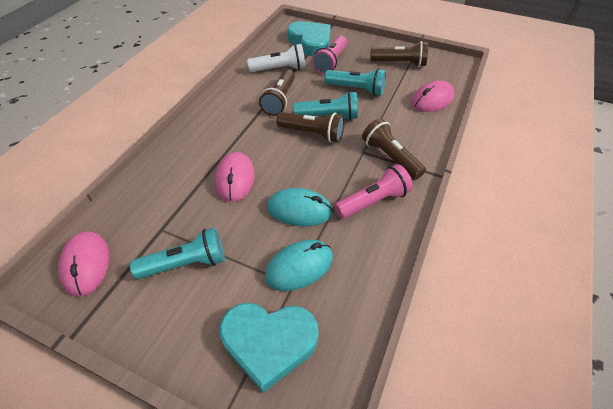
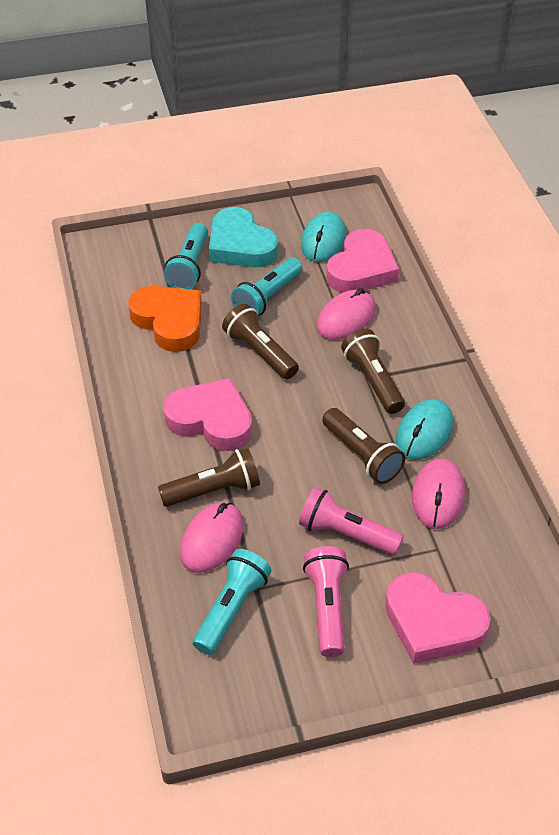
orange heart: none = 0 -> [128,286,202,352] = 1
pink heart: none = 0 -> [163,378,252,451] [326,229,399,293] [385,572,491,664] = 3
turquoise heart: [219,303,319,393] [287,21,331,56] = 2 -> [209,207,278,267] = 1
white flashlight: [247,44,305,72] = 1 -> none = 0

